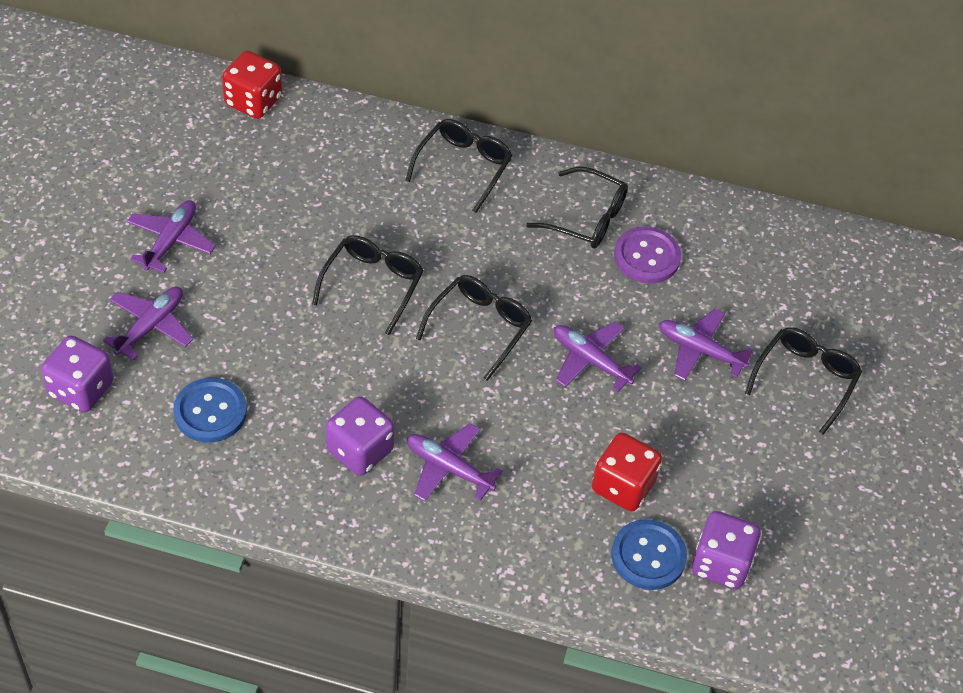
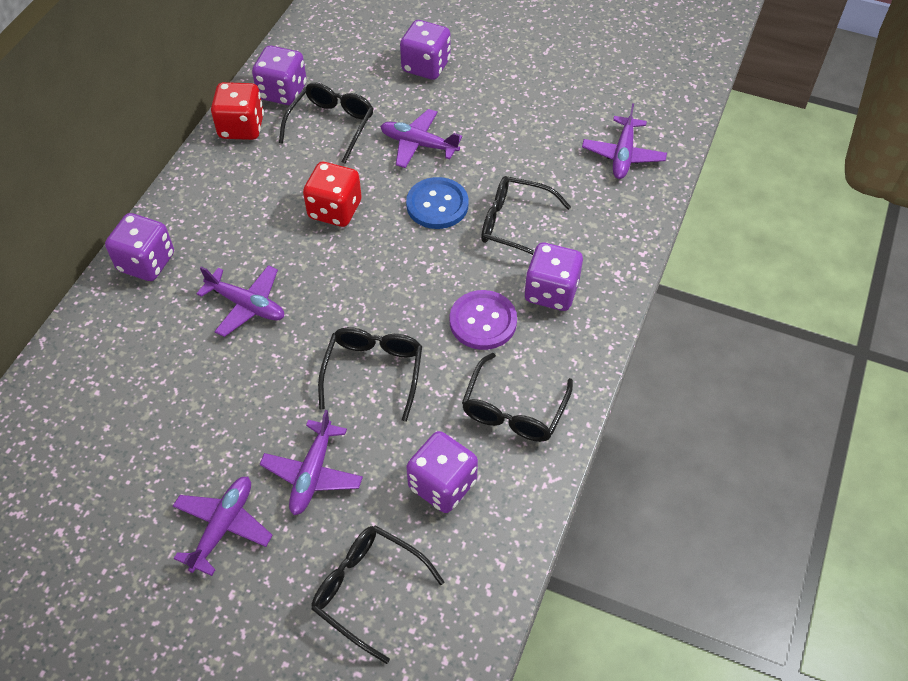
blue button: [173,378,247,443] [611,519,687,590] = 2 -> [406,177,469,229] = 1
purple dice: [41,336,113,412] [326,396,395,476] [692,511,761,589] = 3 -> [105,213,174,281] [252,46,307,105] [400,20,450,80] [406,431,478,513] [524,243,583,311] = 5

